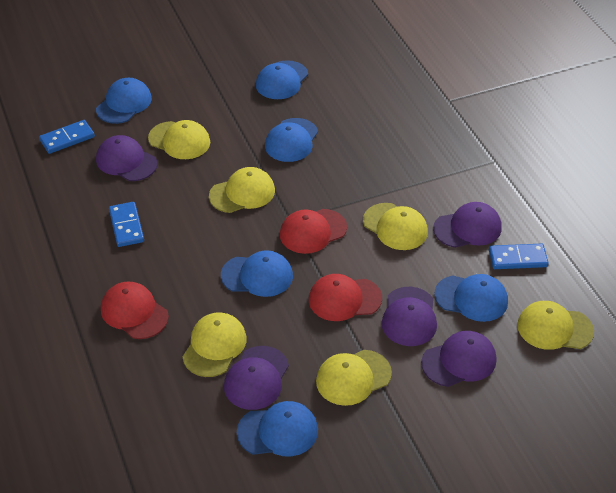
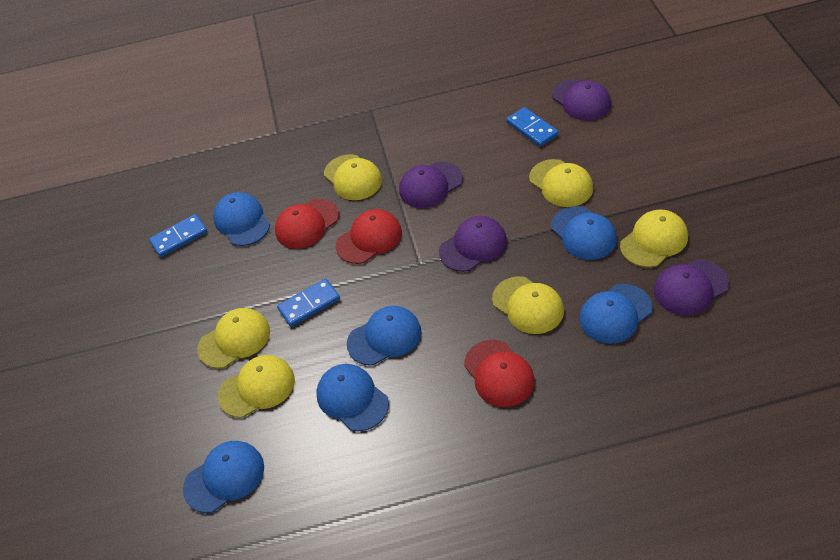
purple cap: [96,135,158,181] [224,346,289,410] [382,287,437,346] [421,331,496,387] [433,202,502,248] = 5 -> [399,161,463,208] [439,216,507,272] [552,79,611,121] [654,260,729,315] = 4

